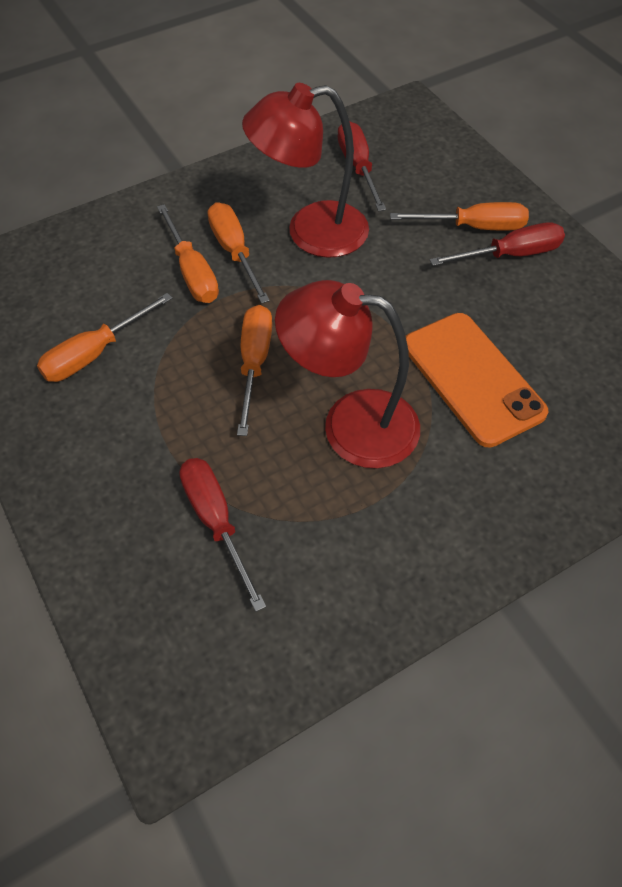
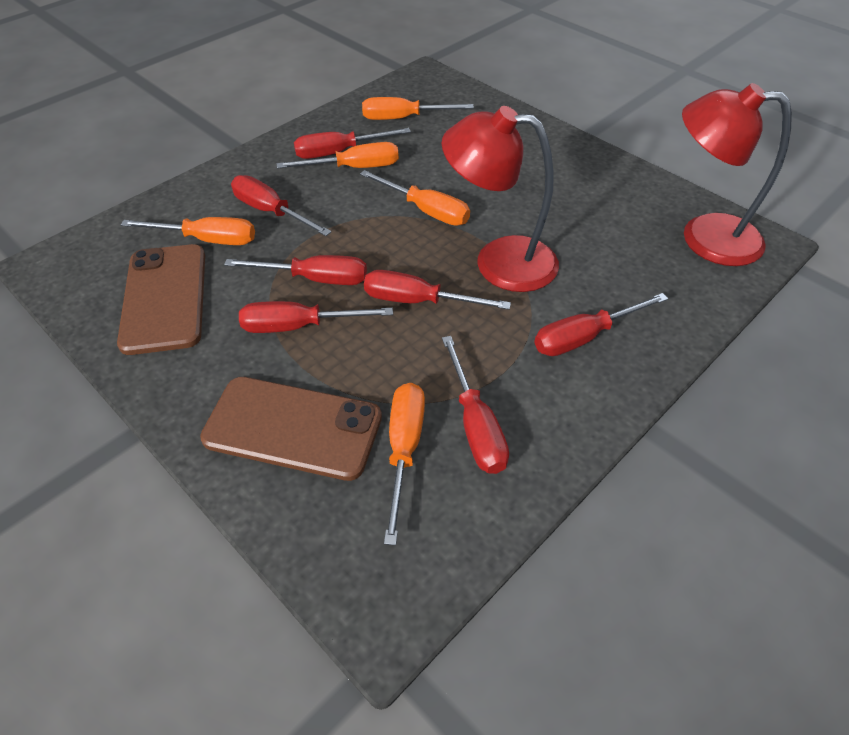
brown phone: none = 0 -> [117,244,205,355] [200,377,382,481] = 2
orange phone: [406,313,548,447] = 1 -> none = 0
red screwdriver: [179,458,266,612] [338,121,386,212] [430,222,565,266] = 3 -> [224,255,367,285] [231,175,332,236] [239,301,393,333] [294,128,411,159] [364,270,511,310] [442,336,509,474] [534,293,668,356] = 7

